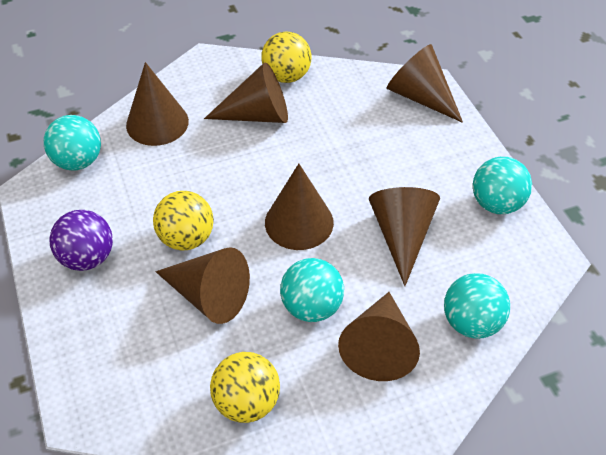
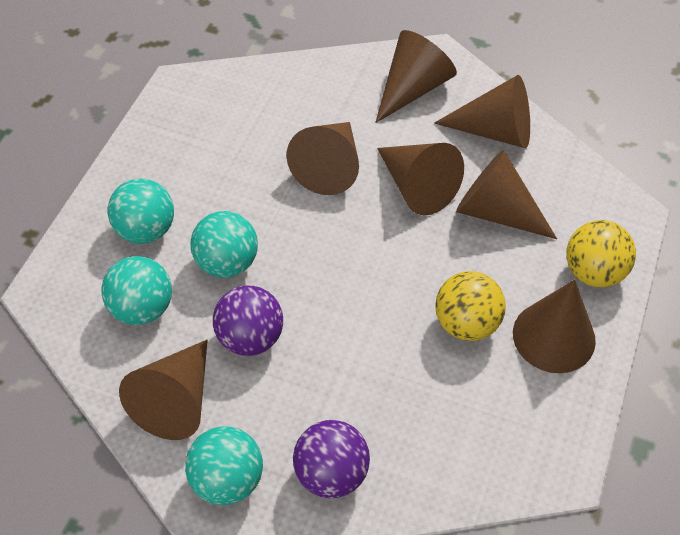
purple ball: [49,210,113,271] = 1 -> [213,286,283,356] [293,420,370,498] = 2
yellow ball: [153,191,214,250] [210,352,280,423] [261,31,311,83] = 3 -> [435,271,506,341] [566,220,636,287] = 2

